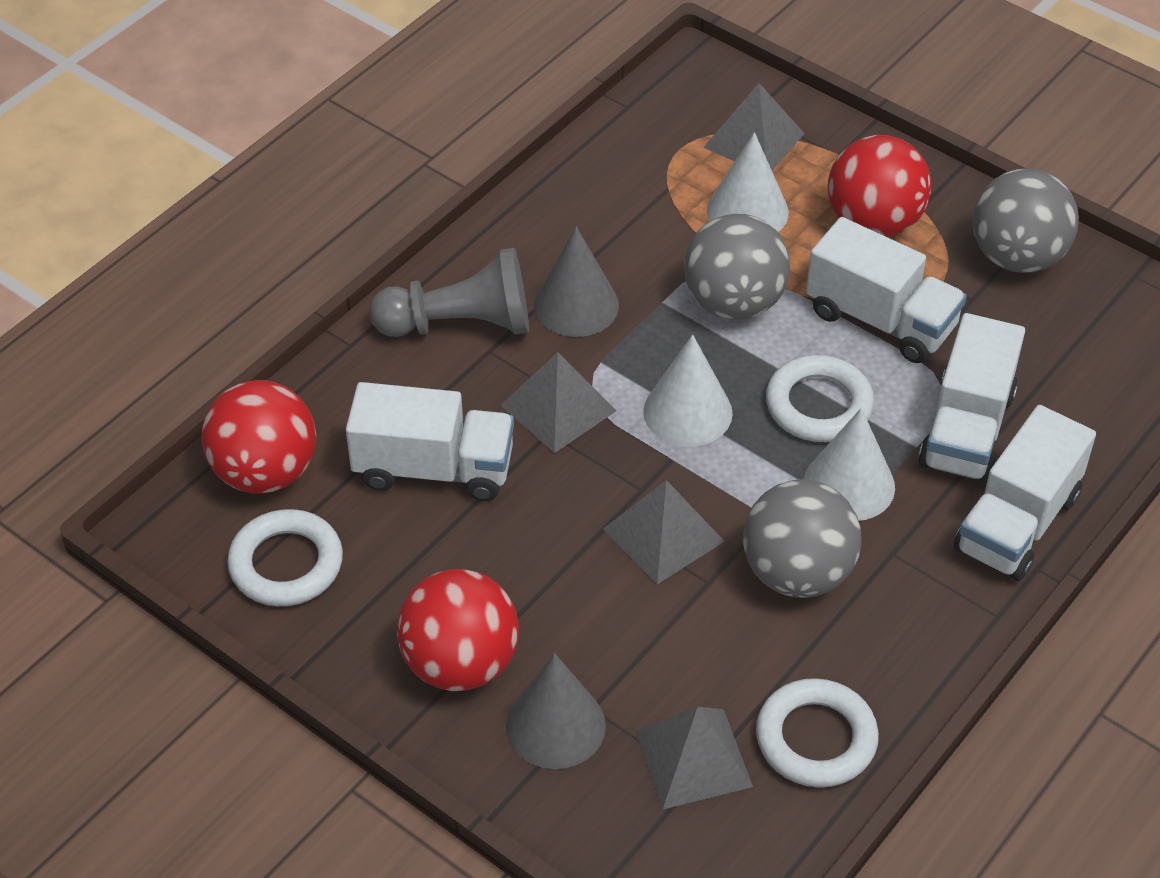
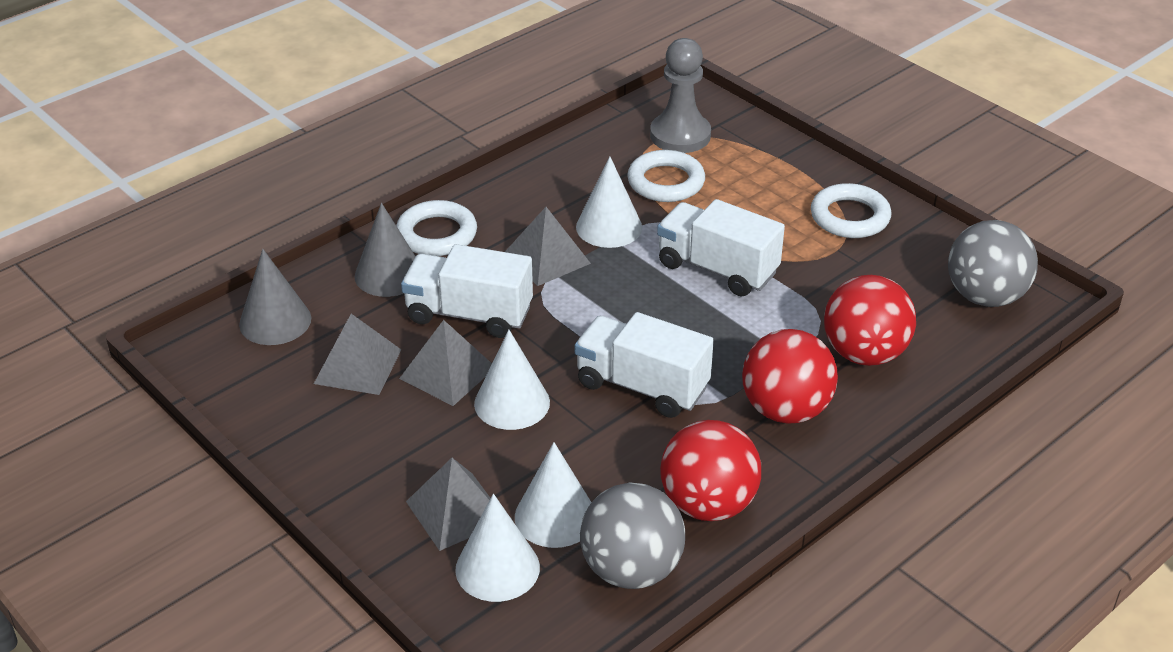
grey ball: [684,214,790,320] [743,479,861,598] [972,168,1079,273] = 3 -> [580,483,685,589] [948,220,1038,307] = 2
white cone: [643,334,733,447] [707,132,789,232] [804,408,895,521] = 3 -> [455,494,540,602] [474,330,550,430] [515,442,592,548] [576,157,642,248] = 4
white truck: [346,382,514,501] [806,217,967,363] [918,313,1025,483] [954,405,1096,581] = 4 -> [401,244,533,338] [575,312,714,418] [657,199,785,297] = 3

